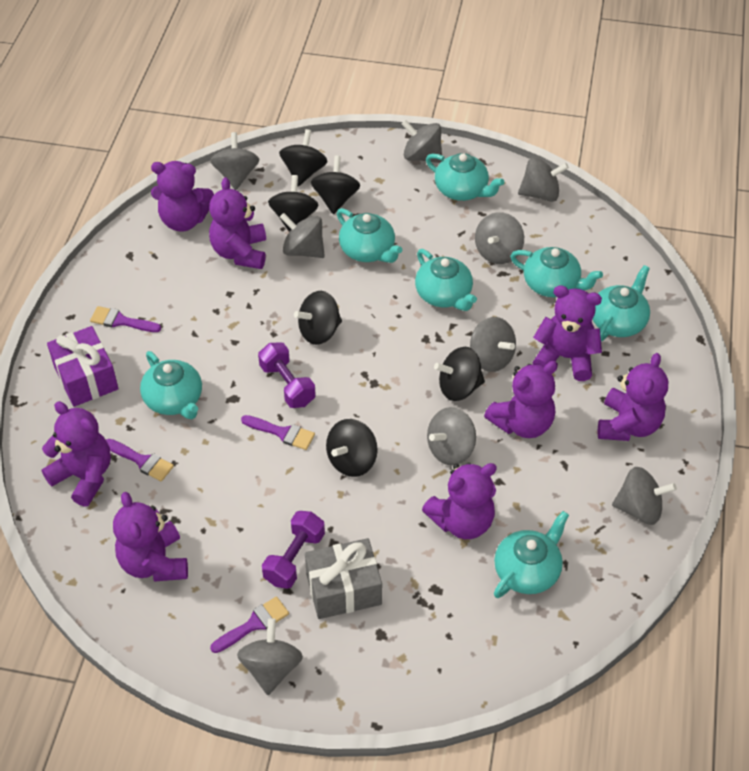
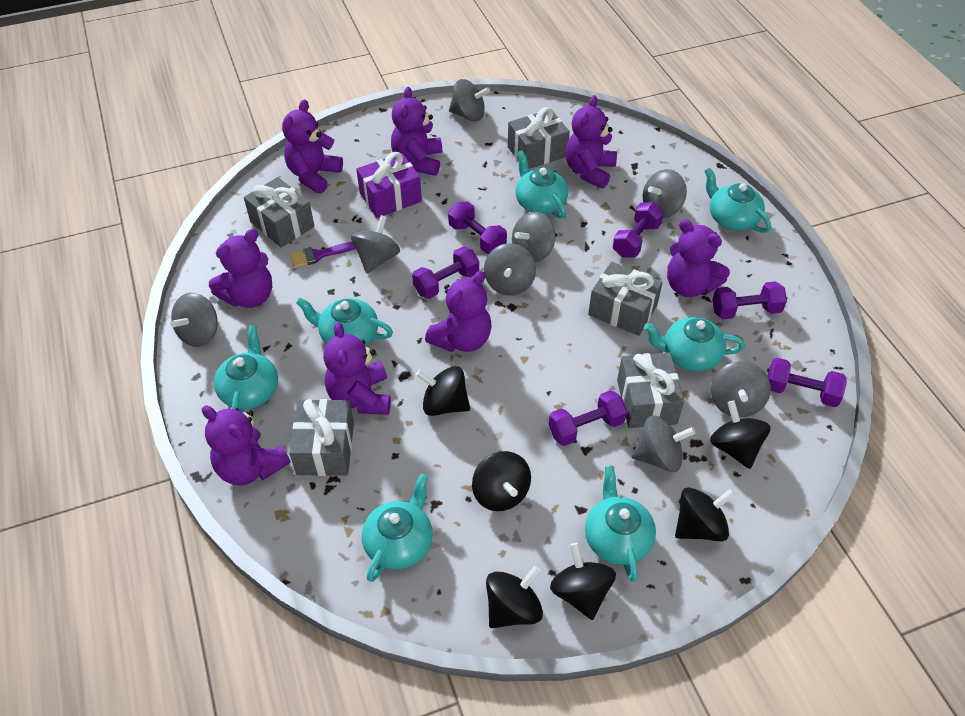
grey gift: [305,538,382,619] = 1 -> [244,177,315,247] [289,399,354,476] [508,107,570,169] [588,261,663,336] [617,353,684,428] = 5
grey spinning top: [210,132,260,190] [237,618,303,695] [280,213,325,258] [402,120,442,163] [427,407,476,466] [470,317,516,372] [475,212,524,264] [518,157,569,202] [612,467,677,525] = 9 -> [170,293,218,347] [351,215,400,273] [449,79,490,122] [484,243,536,295] [512,212,555,263] [632,416,696,472] [643,169,687,218] [711,361,771,417] = 8
purple brush: [90,306,161,332] [106,439,174,481] [210,596,289,653] [241,415,315,450] = 4 -> [290,242,356,268] = 1
purple dumbbell: [258,342,316,408] [262,511,325,589] = 2 -> [412,247,479,299] [448,202,507,254] [549,390,627,446] [613,202,664,258] [712,281,787,319] [768,358,847,407] = 6

